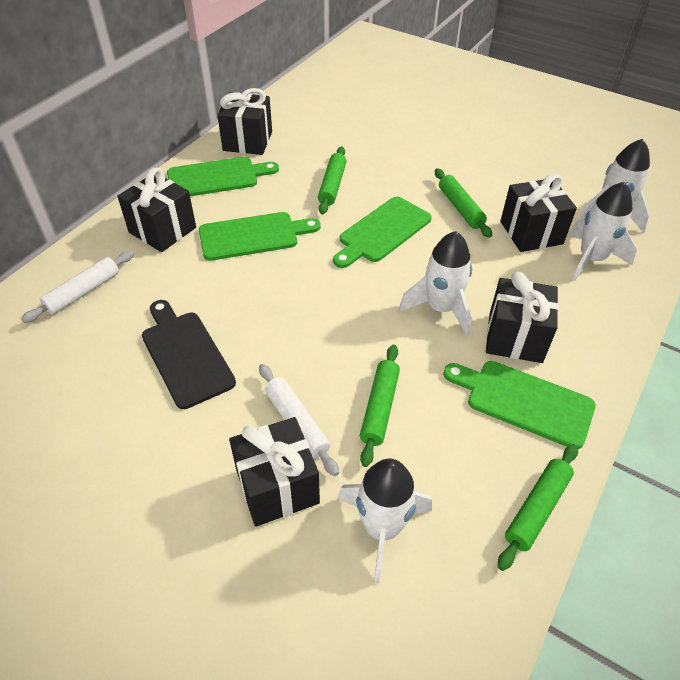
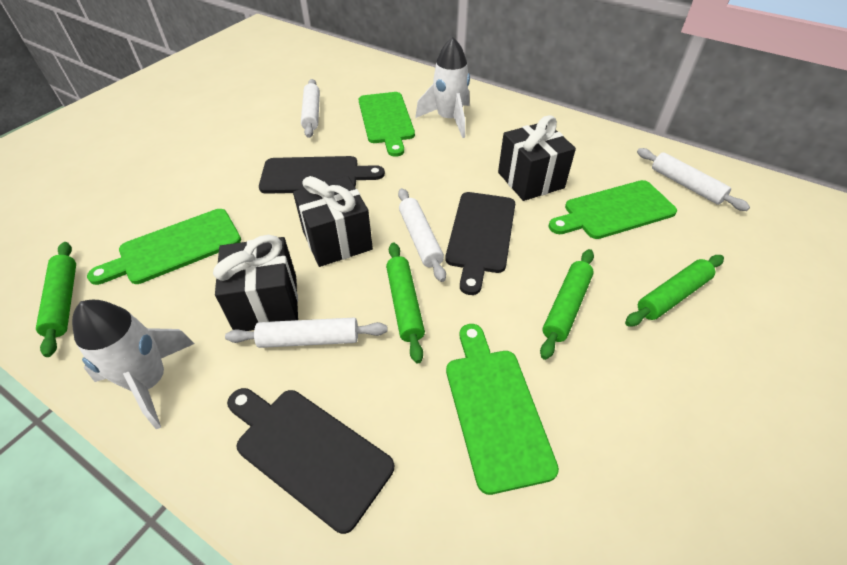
black cutting board: [142,300,236,409] = 1 -> [227,388,394,534] [259,156,385,194] [445,192,515,295] = 3
black gift: [117,168,196,252] [217,88,272,155] [229,417,320,527] [486,272,559,363] [500,174,577,252] = 5 -> [213,235,298,331] [293,176,373,267] [498,115,576,201] = 3
white rocket: [338,459,432,583] [399,231,472,337] [569,182,637,281] [578,139,650,233] = 4 -> [72,300,194,429] [415,37,470,138] = 2
white rolling pin: [22,251,134,323] [259,364,339,476] = 2 -> [225,318,388,348] [301,79,320,138] [398,188,446,282] [637,148,750,211] = 4

